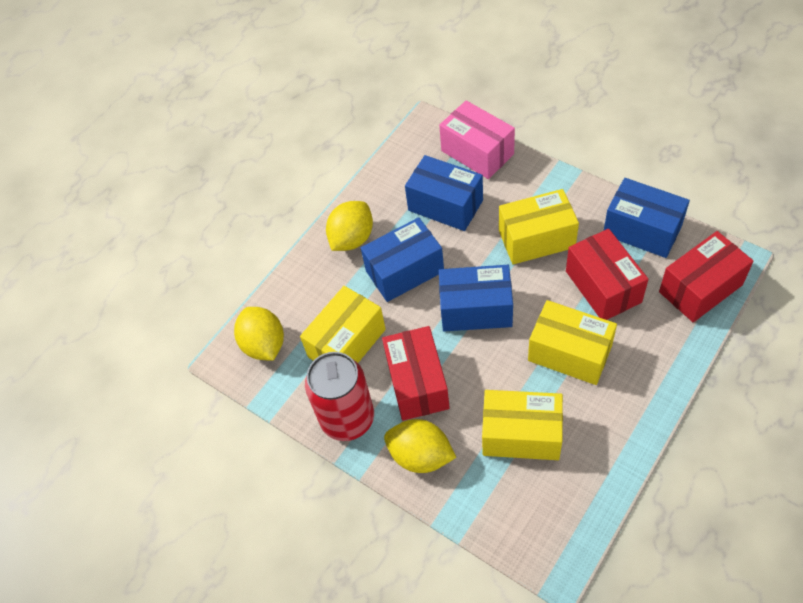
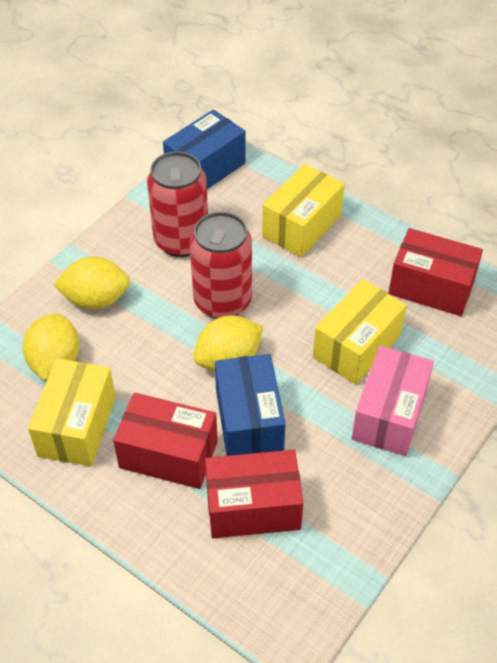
blue box: [361,217,444,302] [405,155,483,231] [439,265,513,331] [604,178,690,258] = 4 -> [163,109,246,189] [215,354,286,456] = 2
red can: [305,352,374,441] = 1 -> [147,151,208,257] [190,212,252,319] = 2
yellow box: [300,286,386,363] [482,390,563,460] [499,189,579,264] [528,300,617,385] = 4 -> [28,358,116,466] [262,164,345,257] [313,279,407,385] = 3

